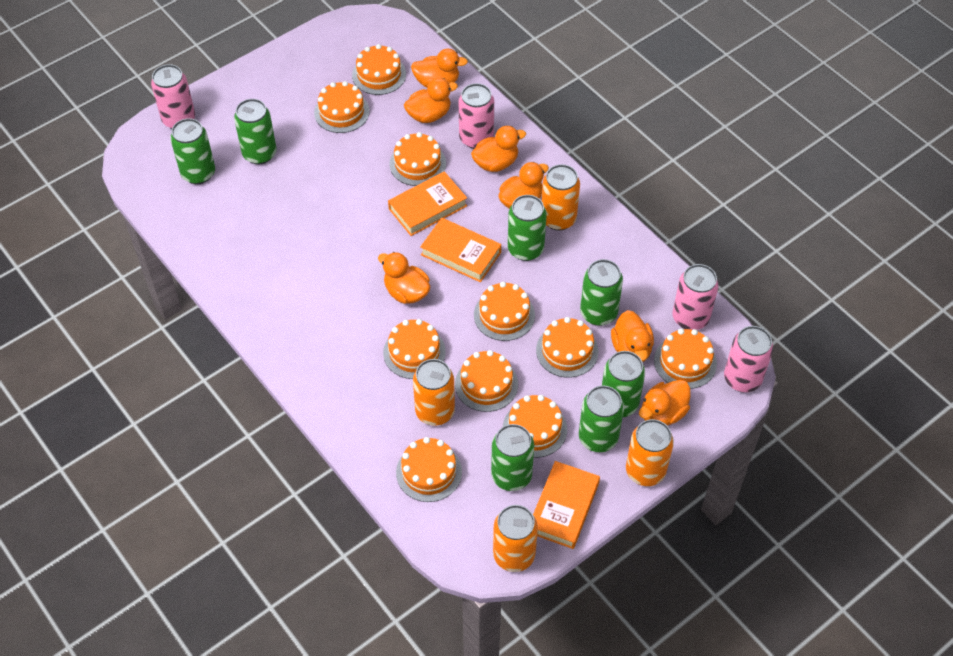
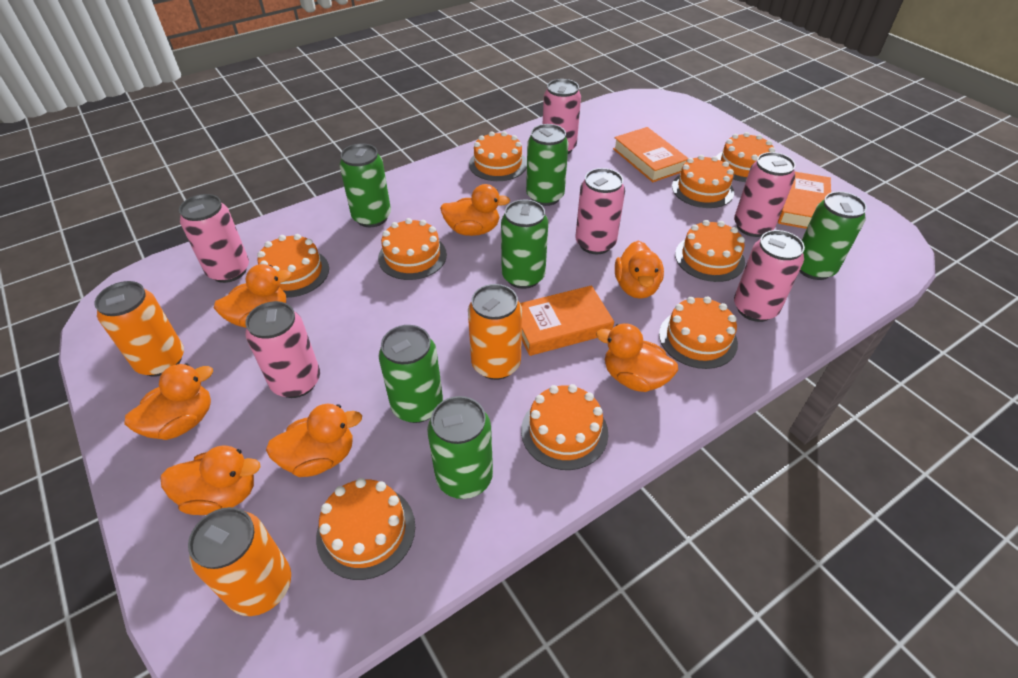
green can: [170,118,215,184] [234,99,277,164] [491,424,534,491] [508,195,547,261] [579,385,624,452] [580,259,623,326] [602,351,645,417] = 7 -> [339,143,391,227] [378,325,443,423] [427,396,493,499] [501,200,548,289] [526,124,569,206] [799,192,867,280] = 6
orange cake: [314,81,370,133] [352,44,406,95] [383,319,446,379] [389,132,446,186] [396,437,462,502] [455,350,518,412] [474,282,535,341] [503,395,567,458] [536,317,598,378] [654,329,717,389] = 10 -> [257,234,329,298] [316,478,415,580] [378,218,447,280] [469,131,527,181] [521,384,608,470] [659,297,738,369] [672,155,734,208] [675,220,745,282] [716,132,775,182] = 9
orange can: [413,359,455,426] [493,505,538,572] [542,164,580,231] [626,419,674,486] = 4 -> [94,281,184,377] [188,507,291,616] [468,284,522,380] = 3
pink can: [151,64,195,129] [459,83,494,149] [672,264,719,330] [724,326,773,392] = 4 -> [179,194,249,283] [245,301,320,398] [543,79,581,154] [575,168,625,254] [734,152,796,237] [734,230,805,322] = 6

